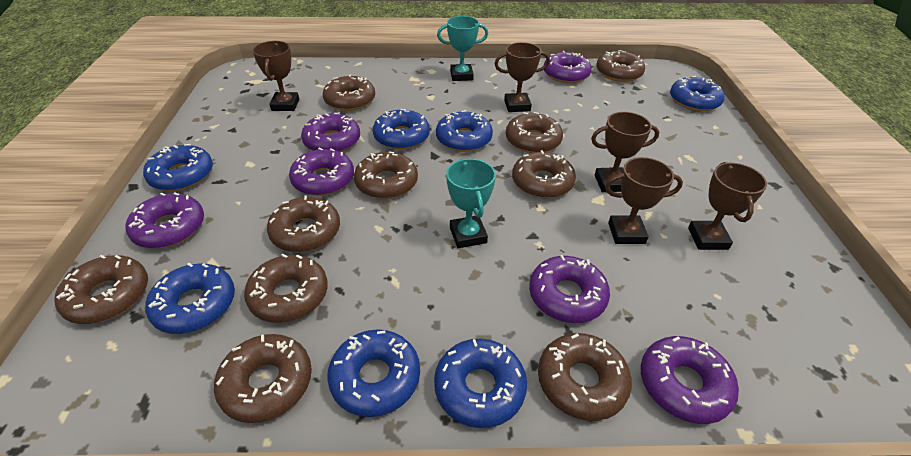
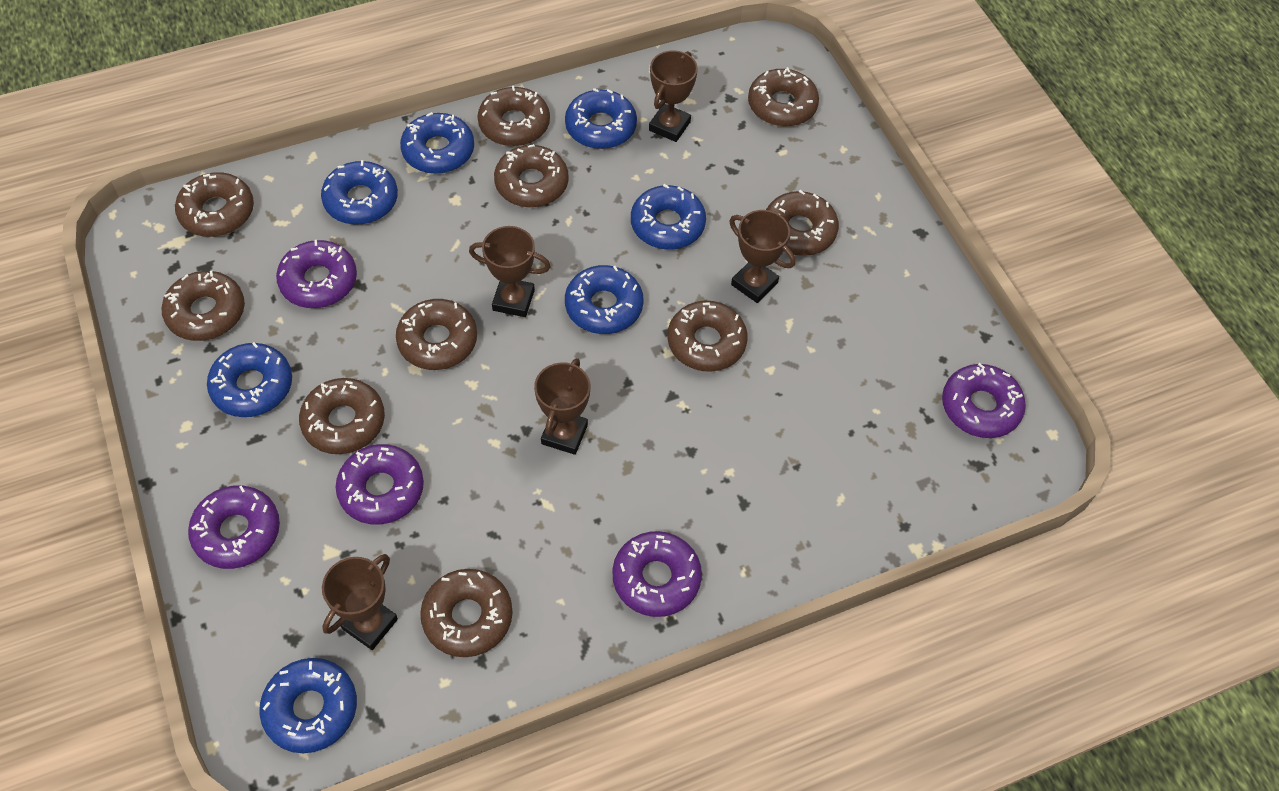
purple donut: [126,192,204,248] [289,148,354,196] [301,113,360,152] [529,255,610,323] [544,51,592,83] [641,336,739,424] = 6 -> [188,485,280,569] [276,240,357,308] [336,444,424,525] [612,531,702,617] [942,363,1026,438] = 5
turquoise trophy: [437,16,488,81] [446,158,496,248] = 2 -> none = 0

